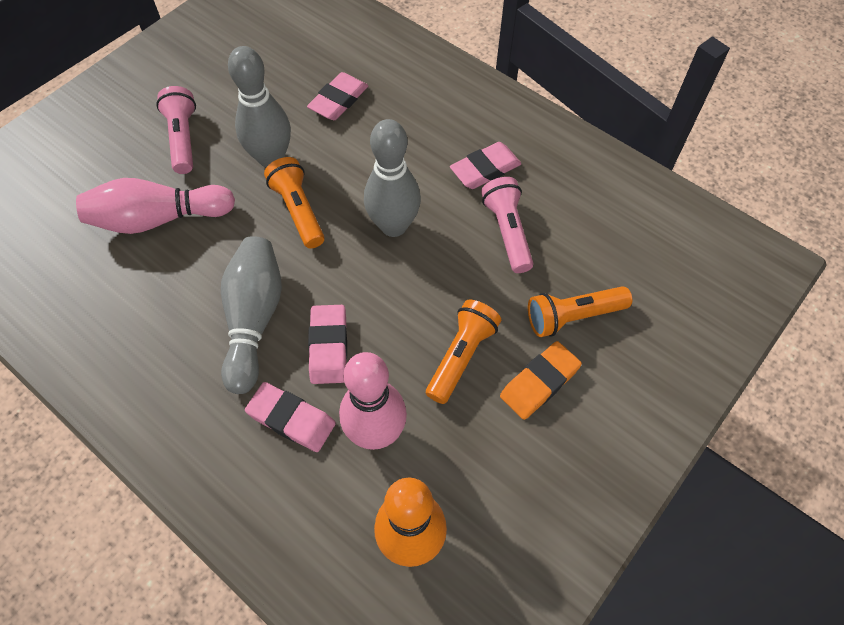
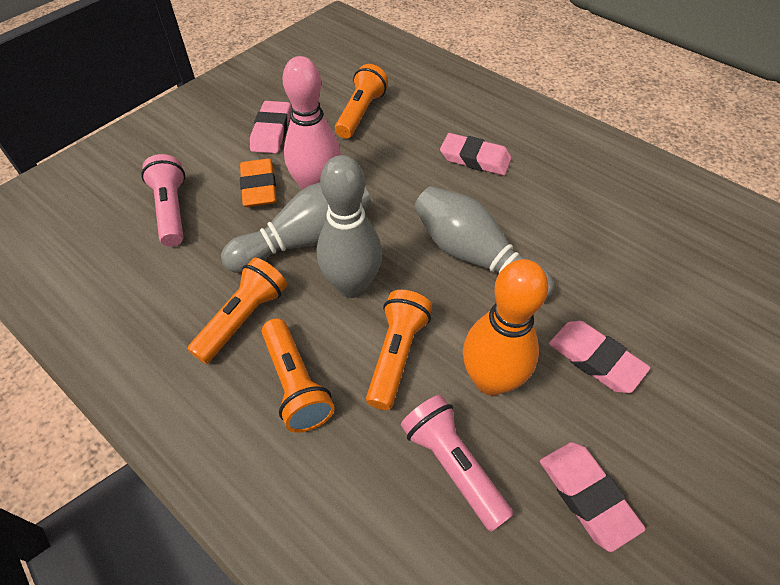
orange flashlight: [264,157,324,249] [426,300,501,404] [528,286,632,337] = 3 -> [187,258,287,364] [262,318,335,433] [335,64,388,139] [366,290,432,410] = 4
pink bowling pin: [76,178,235,234] [339,352,407,450] = 2 -> [283,56,341,190] = 1

